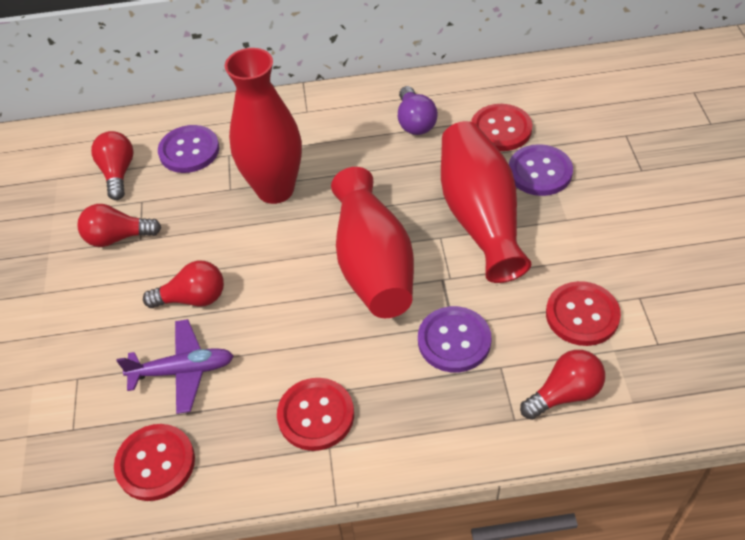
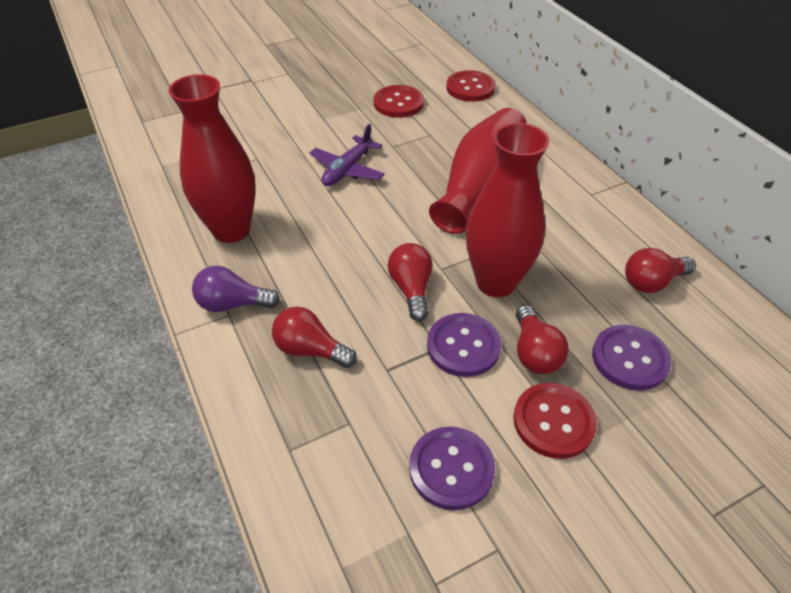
red button: [114,424,195,501] [277,378,354,451] [471,104,532,151] [546,281,621,346] = 4 -> [374,85,424,118] [446,70,496,102] [513,383,597,459] = 3

